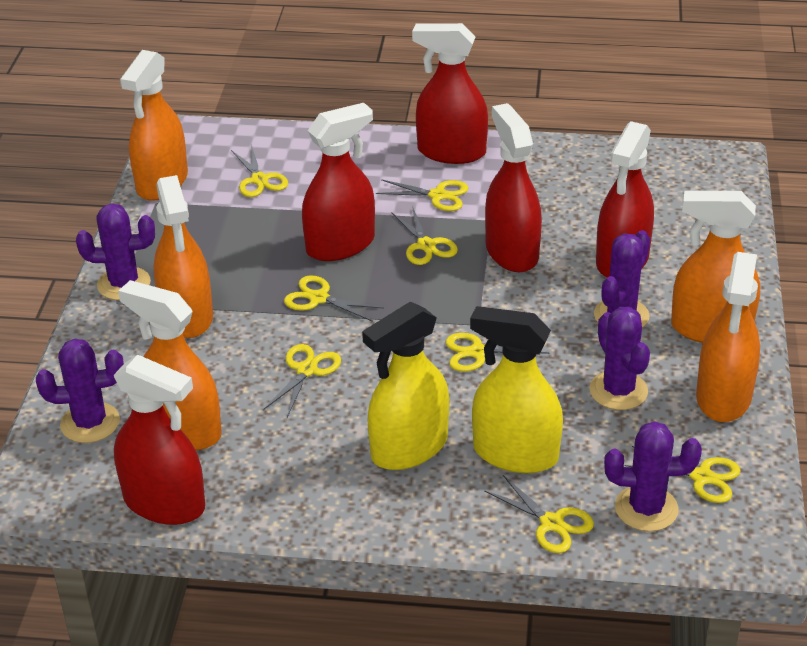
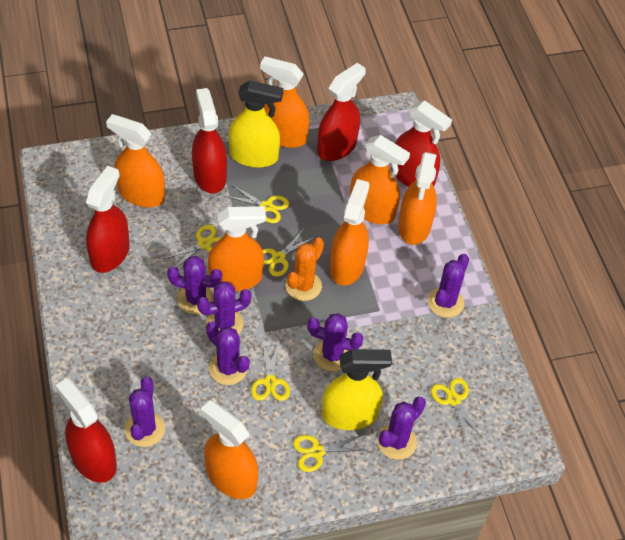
orange cactus: none = 0 -> [285,237,324,301] = 1
orange spray bottle: [118,280,222,450] [120,50,188,201] [154,175,213,338] [671,191,760,343] [696,252,760,422] = 5 -> [106,114,165,207] [200,400,258,499] [208,206,266,291] [260,57,310,148] [330,179,370,286] [350,135,410,224] [398,152,437,245] = 7
purple cactus: [36,339,124,443] [76,203,155,300] [589,307,650,410] [594,230,650,328] [604,421,702,531] = 5 -> [125,377,165,447] [167,256,222,314] [197,281,252,334] [206,321,250,385] [307,313,364,371] [377,396,426,460] [428,254,469,318] = 7
yellow scissors: [231,144,288,197] [263,344,341,417] [284,275,384,322] [376,179,468,211] [391,206,458,265] [445,333,550,372] [484,475,594,553] [624,446,741,503] = 8 -> [164,225,221,267] [225,185,289,223] [251,341,290,401] [262,229,315,277] [293,435,364,472] [431,378,483,442] = 6

